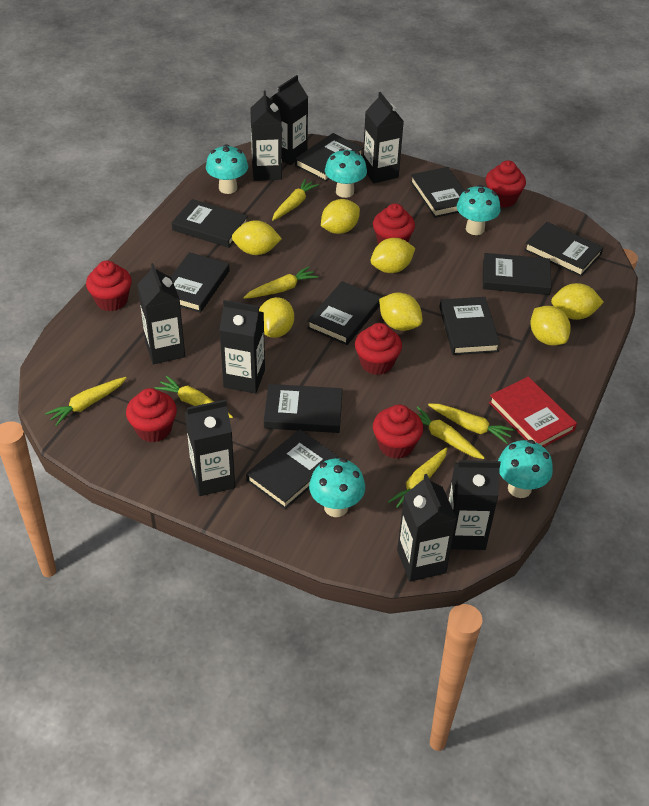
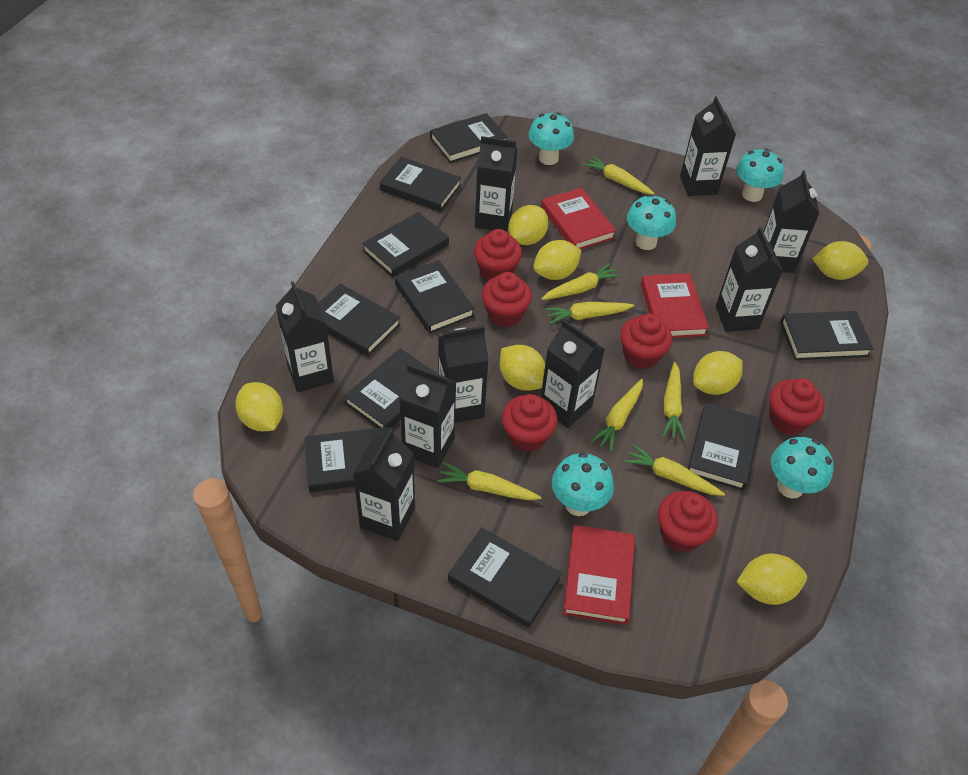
black carton: [137,263,185,364] [185,400,235,496] [219,300,265,394] [250,90,282,181] [269,75,308,165] [363,92,404,183] [397,474,457,582] [448,460,501,550] = 8 -> [276,281,334,392] [353,428,415,541] [399,364,457,468] [438,326,489,423] [475,136,517,232] [541,320,605,428] [680,96,736,196] [716,227,783,332] [763,170,820,273] = 9
red book: [489,377,577,447] = 1 -> [541,188,616,249] [563,525,635,625] [641,273,709,338] = 3

